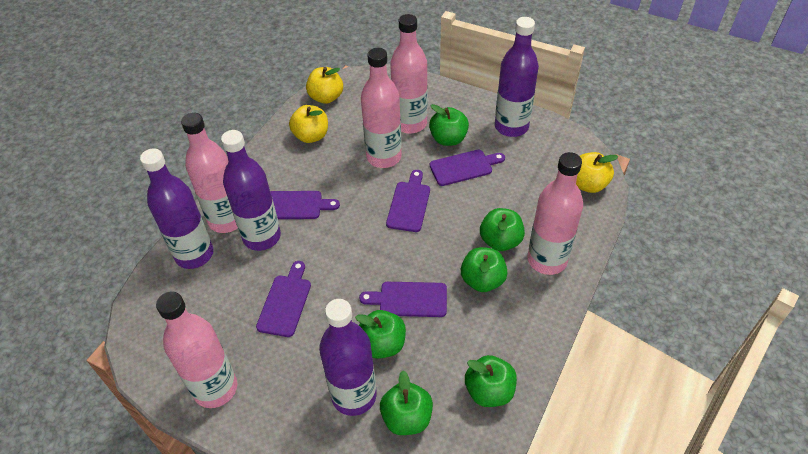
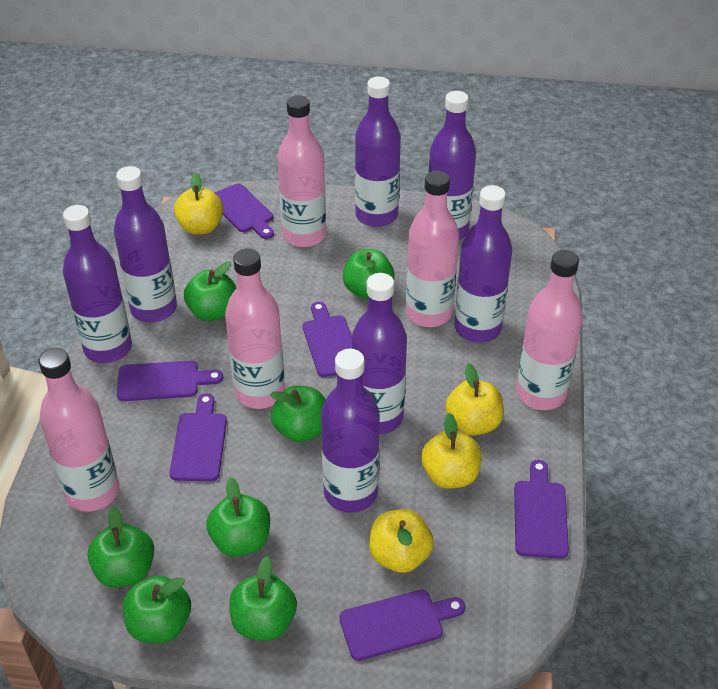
green apple: [355,310,406,359] [380,371,433,435] [429,104,469,146] [461,247,508,292] [465,355,517,407] [480,208,525,251] = 6 -> [88,506,154,587] [123,575,191,643] [184,261,236,321] [206,477,270,557] [229,556,297,641] [270,386,326,443] [343,249,395,299] = 7
purple bottle: [140,148,213,269] [221,130,281,251] [319,299,377,416] [495,17,539,137] = 4 -> [63,205,132,363] [114,166,177,323] [321,349,380,512] [352,273,407,434] [355,76,401,227] [429,91,476,240] [454,185,512,343] = 7
purple cutting board: [256,261,311,337] [270,191,340,219] [359,282,447,317] [386,170,430,232] [430,150,505,186] = 5 -> [117,361,223,401] [169,393,227,481] [215,183,274,239] [303,302,352,377] [339,590,465,661] [514,460,569,559] = 6
yellow apple: [289,105,328,143] [306,67,343,104] [576,152,618,193] = 3 -> [174,173,223,235] [369,509,434,573] [421,413,482,488] [445,363,503,436] = 4

